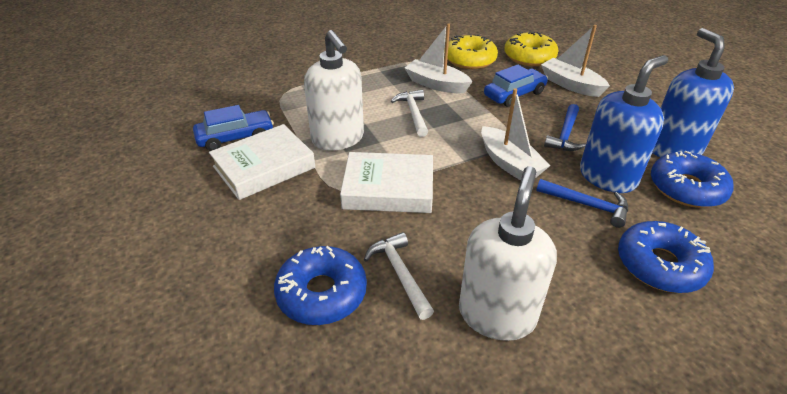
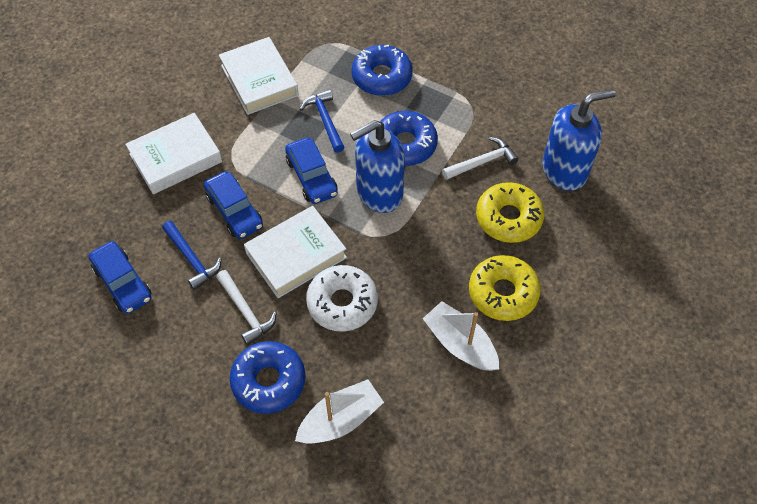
blue car: [193,105,274,151] [484,65,548,107] = 2 -> [89,241,151,314] [204,171,263,239] [285,137,338,204] = 3
white boat: [405,23,473,93] [481,88,550,181] [541,25,610,97] = 3 -> [295,379,384,444] [423,301,499,371] = 2
white book: [209,124,315,200] [340,152,433,213] = 2 -> [125,113,222,194] [219,37,299,115] [244,206,347,298] = 3
white donut: none = 0 -> [306,265,378,332] = 1
white soap dispenser: [304,30,364,150] [459,166,557,341] = 2 -> none = 0

